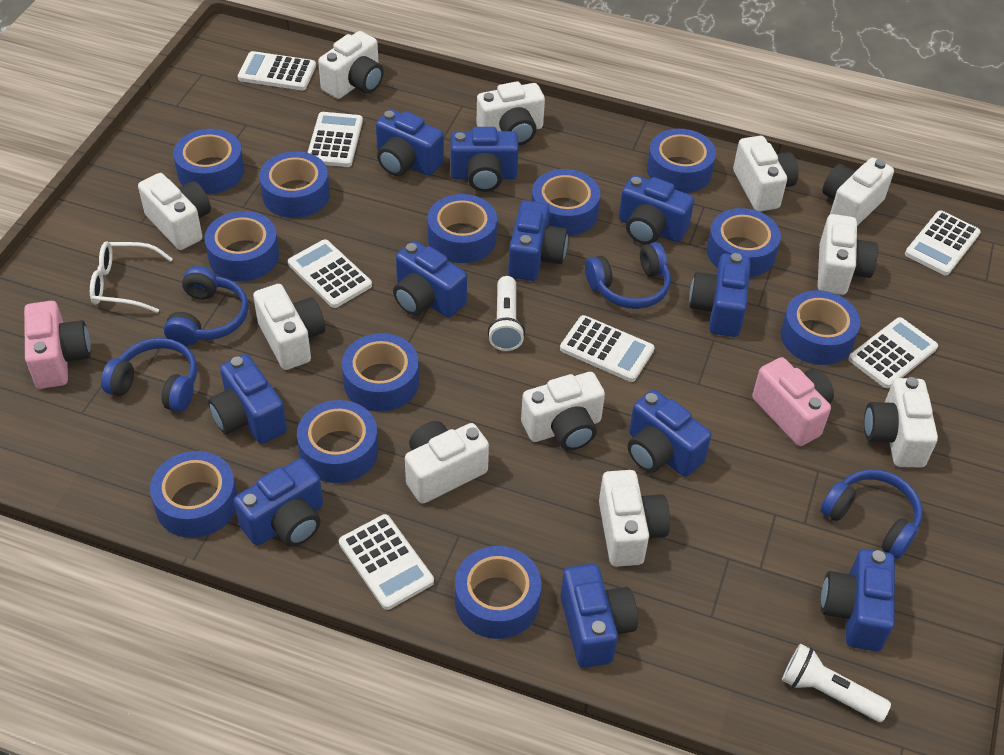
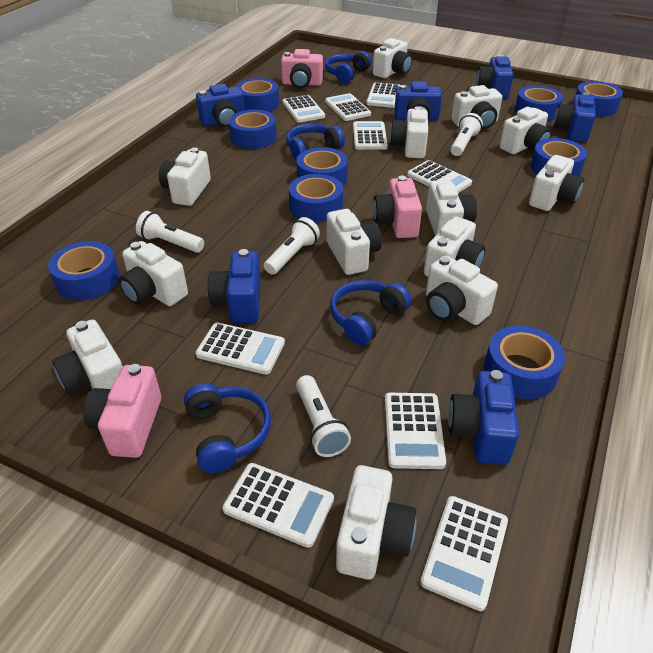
blue camera: [208,354,287,444] [234,458,323,546] [376,109,444,176] [393,241,467,318] [450,127,519,192] [508,200,568,281] [561,563,638,668] [619,175,694,244] [628,390,711,477] [689,253,751,337] [821,549,895,652] = 11 -> [196,84,245,127] [208,249,261,323] [394,81,442,121] [448,370,519,465] [476,55,514,99] [554,92,596,142] = 6
blue tape: [150,451,237,538] [173,129,245,194] [204,211,279,282] [259,151,330,218] [297,400,378,483] [342,333,419,412] [427,194,497,263] [455,546,541,639] [532,169,600,236] [647,129,716,193] [707,208,781,277] [781,290,860,365] = 12 -> [48,241,120,300] [229,110,277,149] [236,78,279,112] [289,174,343,223] [297,147,348,186] [484,326,565,399] [515,86,563,121] [531,138,587,176] [576,81,623,117] = 9
pink camera: [24,301,91,389] [752,357,834,446] = 2 -> [83,364,162,458] [281,49,323,88] [373,176,422,238] = 3
white calculator: [238,51,316,90] [288,239,372,308] [307,112,363,167] [339,514,434,610] [560,315,655,382] [848,317,938,388] [905,211,981,275] = 7 -> [196,323,285,375] [222,463,334,548] [282,95,325,122] [325,93,371,121] [353,121,388,150] [366,82,400,108] [385,393,446,469] [407,160,472,193] [420,496,508,611] = 9
white camera: [138,173,211,250] [253,284,325,370] [318,31,384,99] [405,421,489,504] [477,81,545,145] [521,372,605,450] [599,470,670,567] [733,136,799,212] [818,214,878,295] [822,158,894,226] [864,377,938,468] = 11 -> [52,319,123,395] [118,241,188,306] [159,148,211,206] [327,209,382,275] [336,465,416,580] [373,38,412,78] [390,106,428,158] [424,216,486,276] [426,180,477,236] [426,255,498,325] [451,85,502,129] [500,107,552,154] [529,155,584,211] = 13
white flashlight: [488,276,525,351] [782,643,891,722] = 2 -> [136,211,204,253] [264,217,320,275] [296,375,351,457] [450,113,483,156] = 4
white glasses: [90,241,173,313] = 1 -> none = 0

